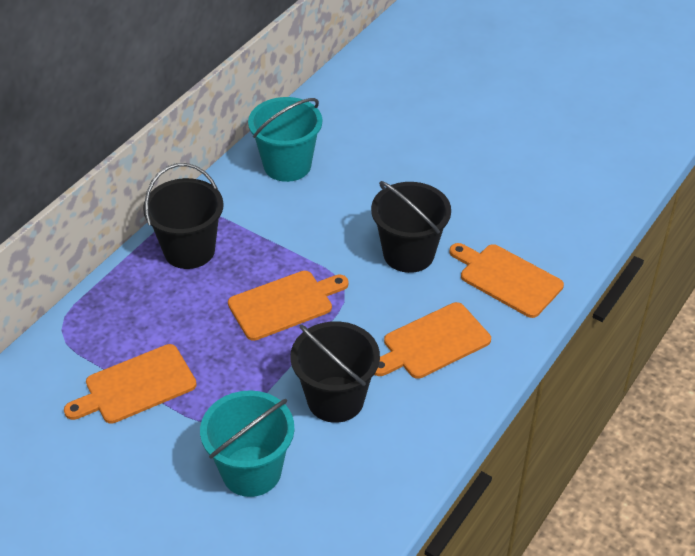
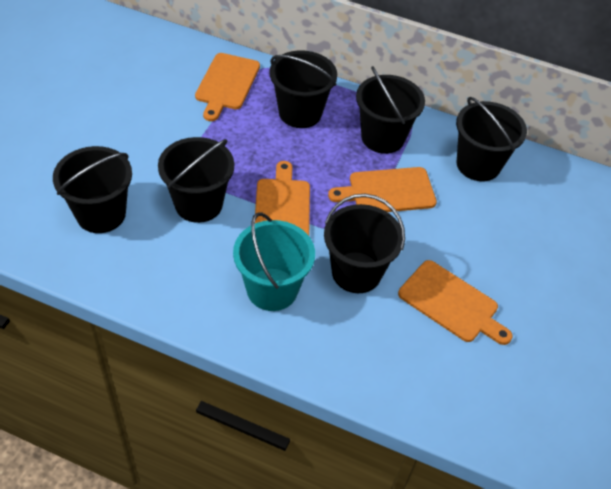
black bucket: [143,163,224,269] [290,321,380,423] [371,181,451,273] = 3 -> [53,146,132,233] [158,137,234,223] [269,50,337,128] [324,194,405,293] [356,66,425,154] [456,97,527,181] = 6
turquoise bucket: [200,390,295,497] [248,97,322,182] = 2 -> [233,212,315,311] = 1

